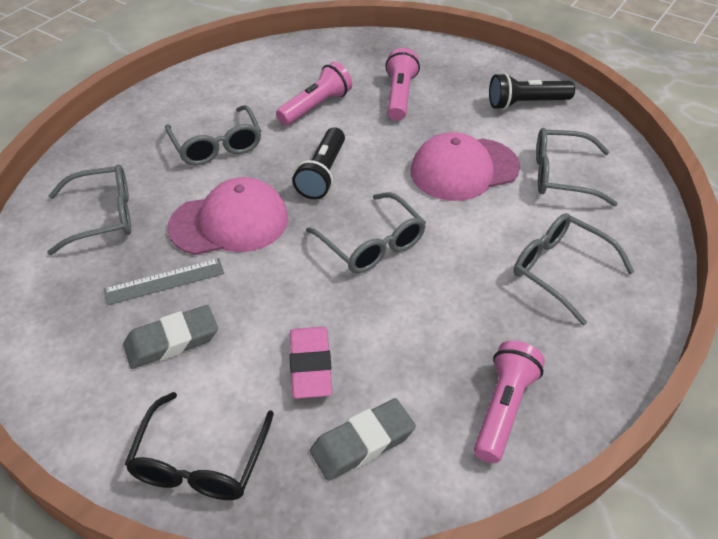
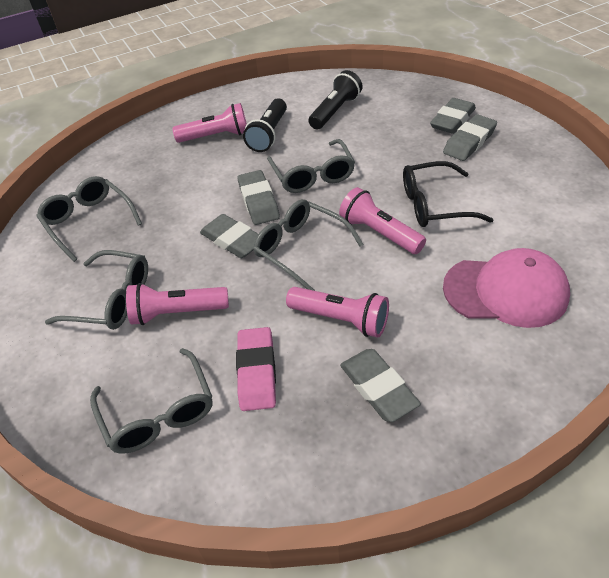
grey eraser: [123,305,218,369] [310,398,416,481] = 2 -> [200,214,258,258] [237,170,280,225] [340,349,421,422] [430,98,476,134] [443,114,497,161] = 5
grey ruler: [104,258,224,305] = 1 -> none = 0
pink cap: [168,177,288,255] [411,132,520,201] = 2 -> [443,248,570,328] = 1
pink flashlight: [276,62,352,125] [385,48,420,121] [474,341,545,463] = 3 -> [126,283,229,325] [172,103,247,143] [286,287,389,338] [339,187,426,254] = 4

